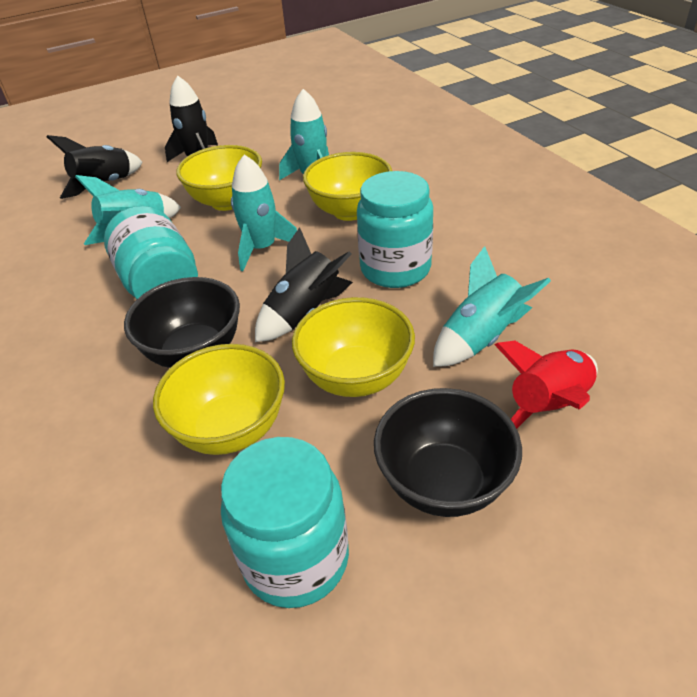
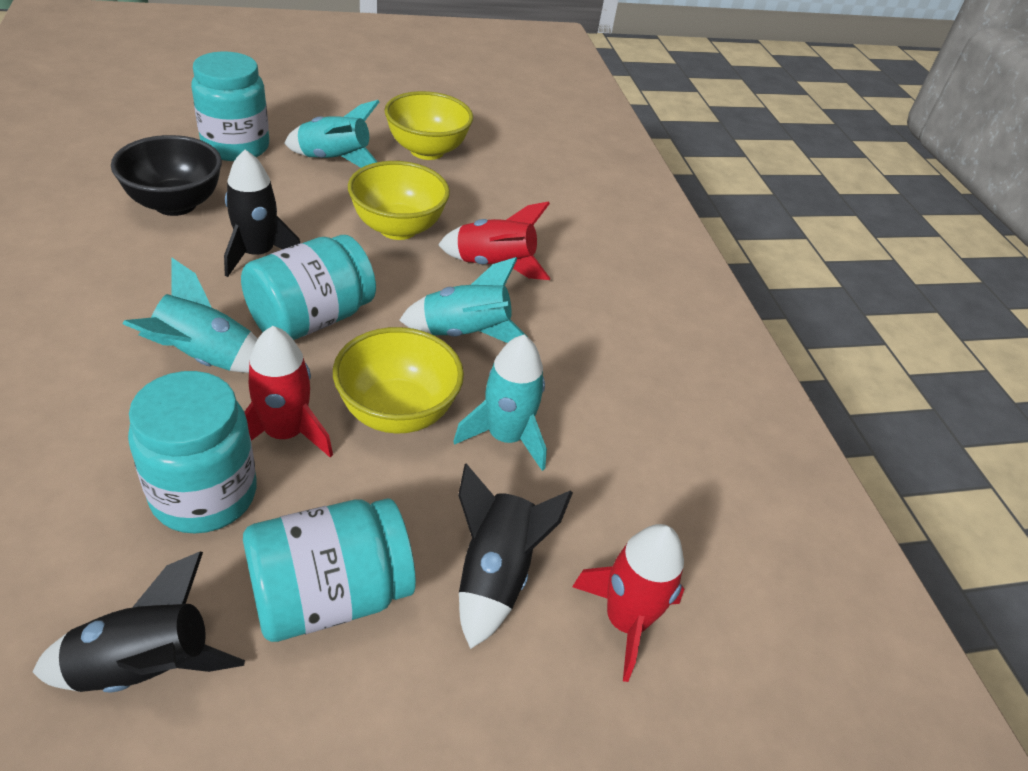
black bowl: [124,277,240,368] [374,388,522,517] = 2 -> [111,135,222,216] = 1
red rocket: [494,341,598,429] = 1 -> [245,326,333,458] [438,201,551,280] [572,524,684,682] = 3
turquoise jar: [104,206,198,299] [221,437,349,608] [357,171,433,288] = 3 -> [128,371,257,533] [191,51,269,161] [241,235,376,340] [243,498,416,642] = 4
yellow bowl: [153,344,285,455] [176,145,262,211] [292,297,415,397] [303,152,392,221] = 4 -> [333,327,464,434] [348,161,450,240] [384,91,473,160] = 3

